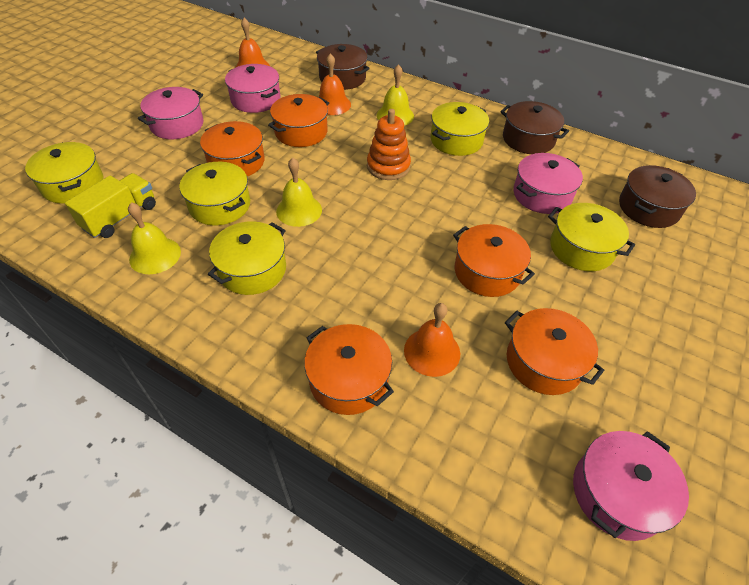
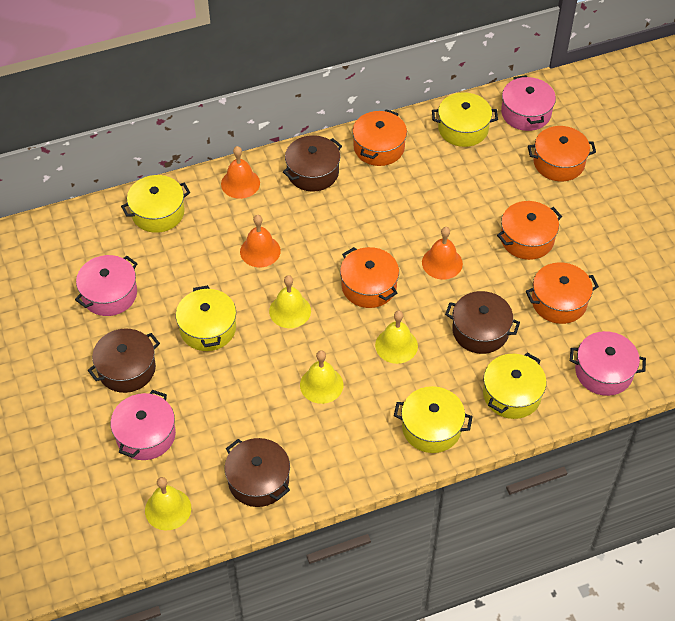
brown pot: [316,44,370,90] [500,101,569,154] [619,165,696,228] = 3 -> [88,329,160,393] [225,438,290,507] [283,135,342,192] [445,291,520,354] = 4
orange stacking toy: [367,109,411,180] = 1 -> none = 0
yellow bell: [128,202,181,274] [276,157,322,227] [377,64,414,126] = 3 -> [145,477,191,530] [269,275,311,328] [300,350,343,404] [375,310,418,364] = 4
yellow truck: [65,173,156,238] = 1 -> none = 0

